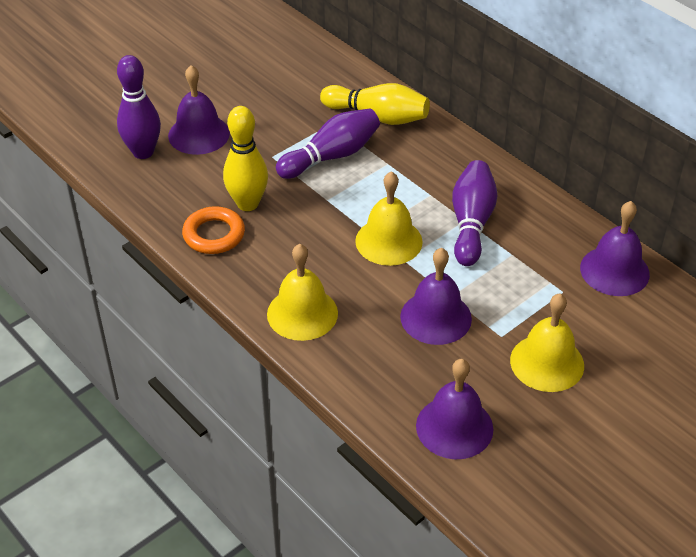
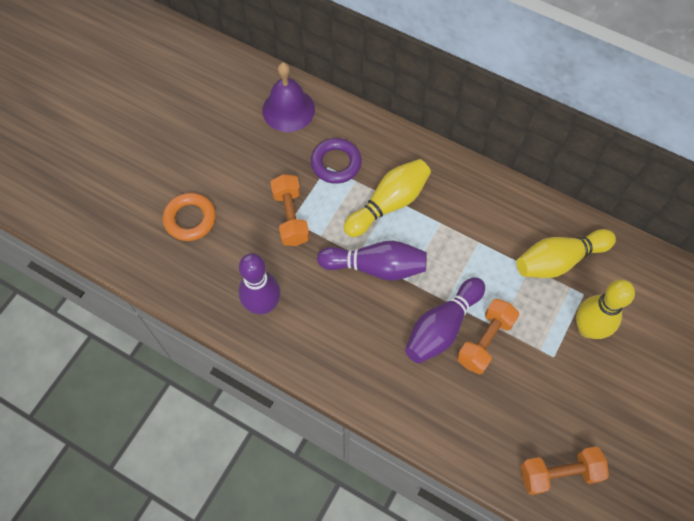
orange dumbbell: none = 0 -> [270,174,310,246] [457,299,519,375] [521,446,609,495] = 3
purple bell: [168,65,230,155] [400,248,472,345] [416,359,493,459] [580,201,650,296] = 4 -> [262,62,315,132] = 1
purple ring: none = 0 -> [311,138,362,184] = 1
yellow bell: [267,244,338,341] [355,171,423,266] [510,293,584,392] = 3 -> none = 0
yellow bowling pin: [223,106,268,211] [320,83,430,125] = 2 -> [344,159,431,237] [516,229,616,278] [576,280,635,339] = 3

